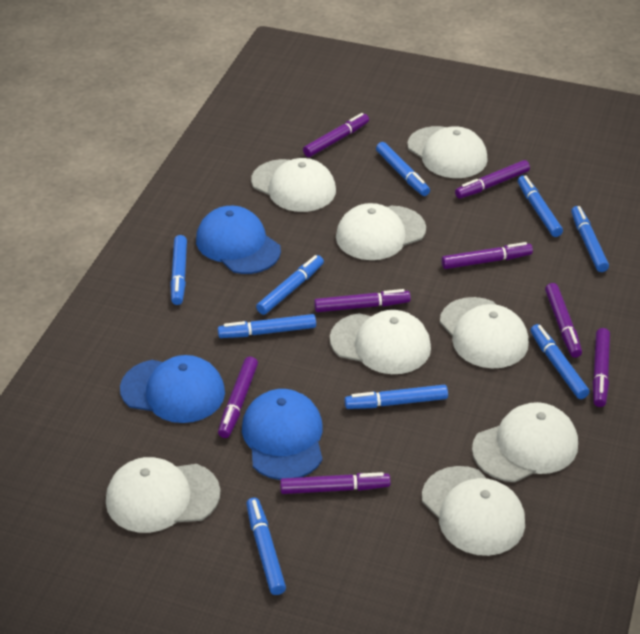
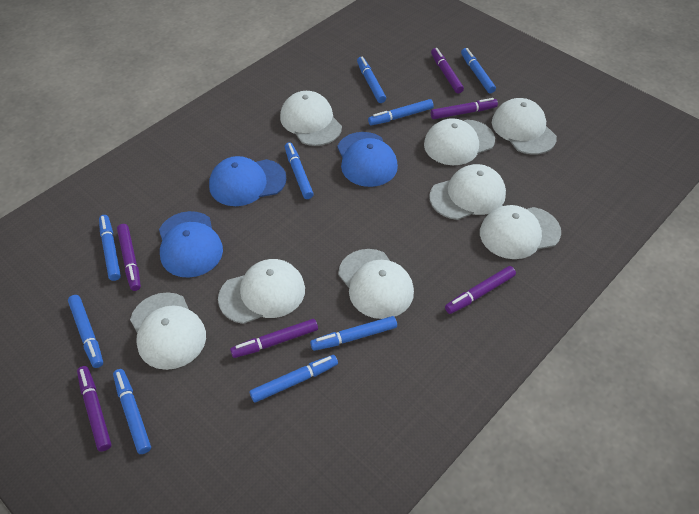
purple marker: [218,357,258,438] [280,472,391,494] [303,113,369,157] [314,289,411,312] [441,242,533,269] [455,160,530,199] [545,283,582,358] [592,328,610,407] = 8 -> [77,366,111,452] [117,224,141,291] [230,319,318,358] [431,48,464,93] [431,98,498,119] [445,266,516,314] = 6

